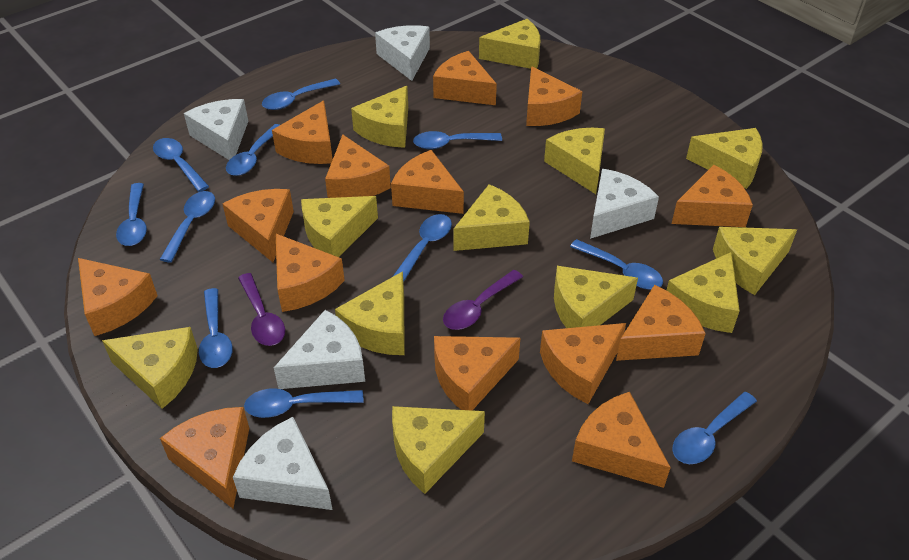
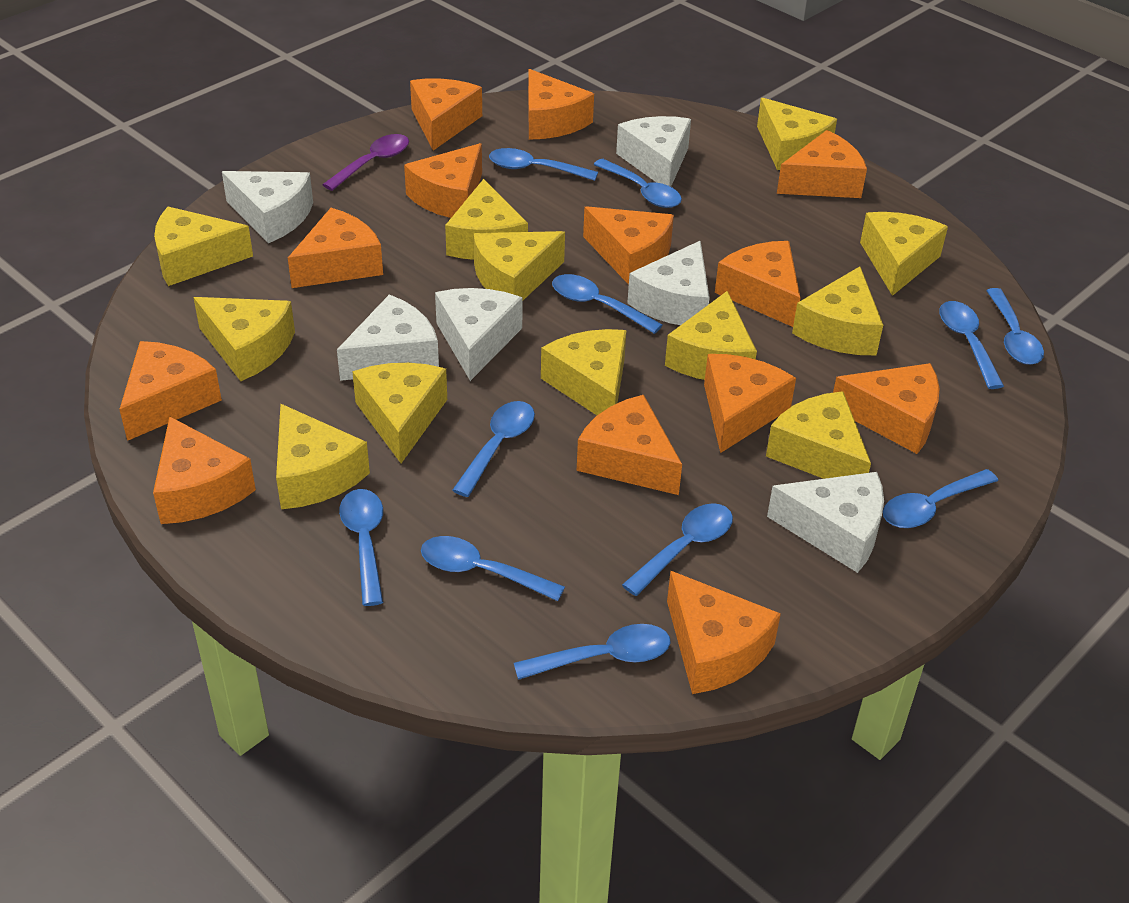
orange cheese: [78,258,158,336] [160,407,249,508] [223,189,294,262] [272,101,333,164] [276,234,345,312] [325,135,391,198] [391,150,464,214] [433,51,497,105] [434,336,520,410] [526,66,582,126] [540,323,626,404] [572,392,671,488] [616,285,706,361] [672,165,753,227] = 14 -> [119,341,222,441] [153,416,256,524] [288,208,383,288] [404,143,482,218] [410,79,482,150] [528,69,594,140] [577,395,682,495] [583,206,674,285] [667,571,781,694] [704,354,796,453] [715,241,800,327] [777,130,867,198] [833,363,940,454] = 13
purple spoon: [238,273,285,346] [443,270,523,330] = 2 -> [322,134,409,191] = 1
white cheese: [184,99,248,160] [233,417,333,510] [274,310,365,389] [375,25,430,81] [590,169,659,239] = 5 -> [222,171,313,243] [337,295,439,381] [435,288,523,381] [616,116,691,187] [627,241,710,325] [767,472,884,573] = 6

